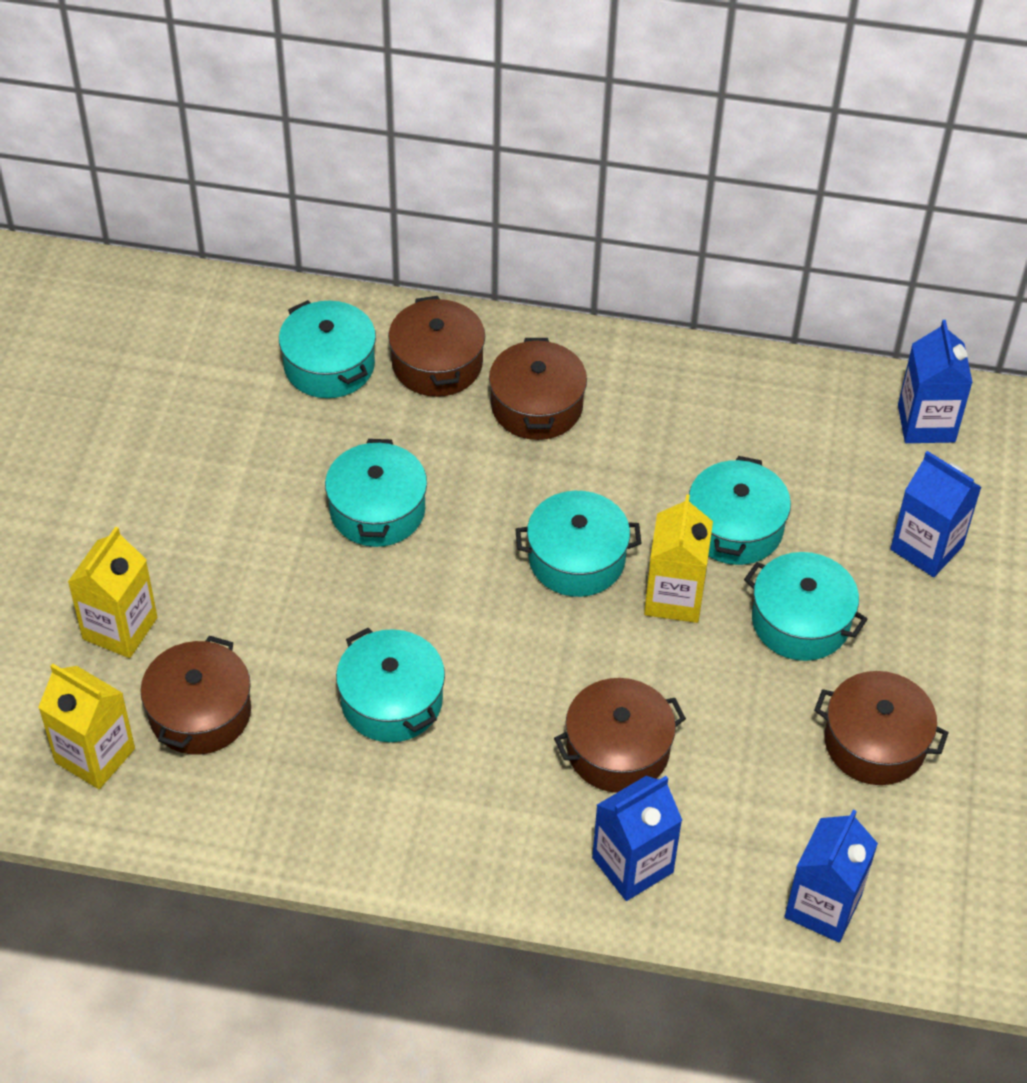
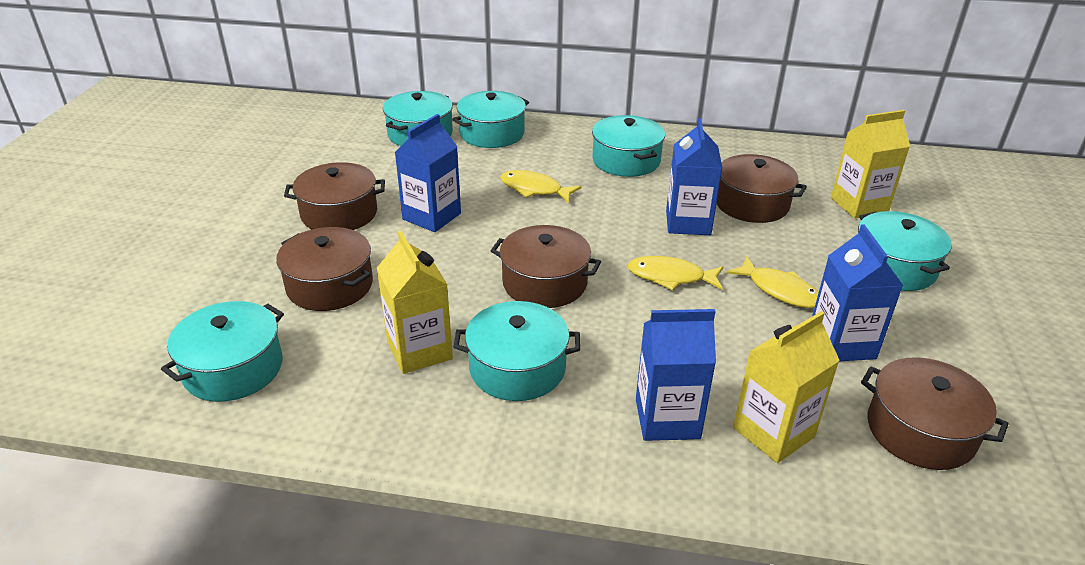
yellow fish: none = 0 -> [500,170,581,203] [627,256,723,290] [727,257,819,308] = 3

